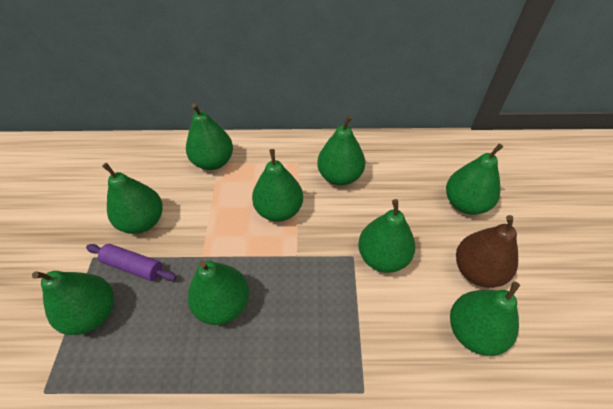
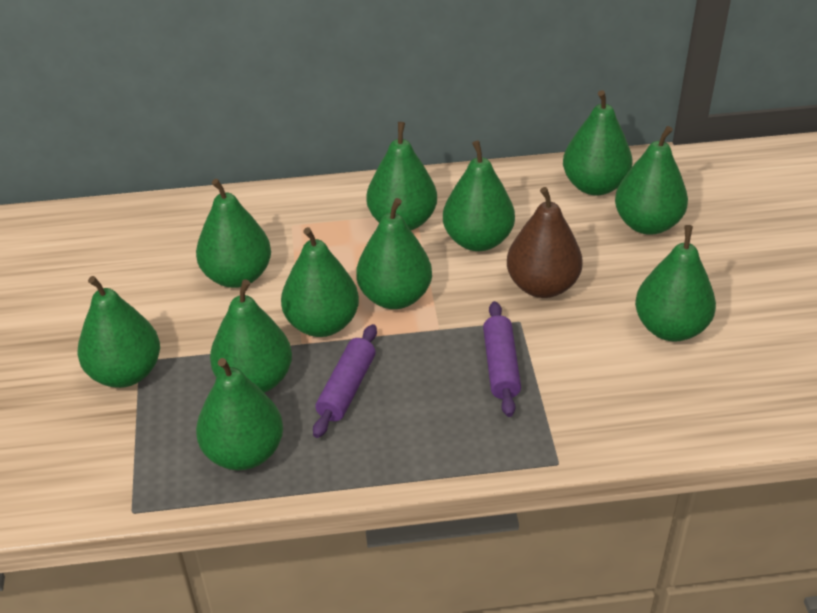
green pear: [32,271,114,335] [102,163,163,234] [186,103,233,170] [187,260,249,325] [252,149,303,222] [317,115,365,186] [358,199,415,273] [446,143,503,215] [450,281,520,356] = 9 -> [78,276,160,388] [196,179,271,288] [196,358,283,470] [210,279,292,393] [281,227,359,337] [356,198,432,309] [366,122,437,230] [443,140,515,251] [563,90,633,195] [615,126,688,235] [635,225,716,342] = 11
purple rolling pin: [86,244,177,281] = 1 -> [313,324,377,438] [483,301,521,417] = 2

